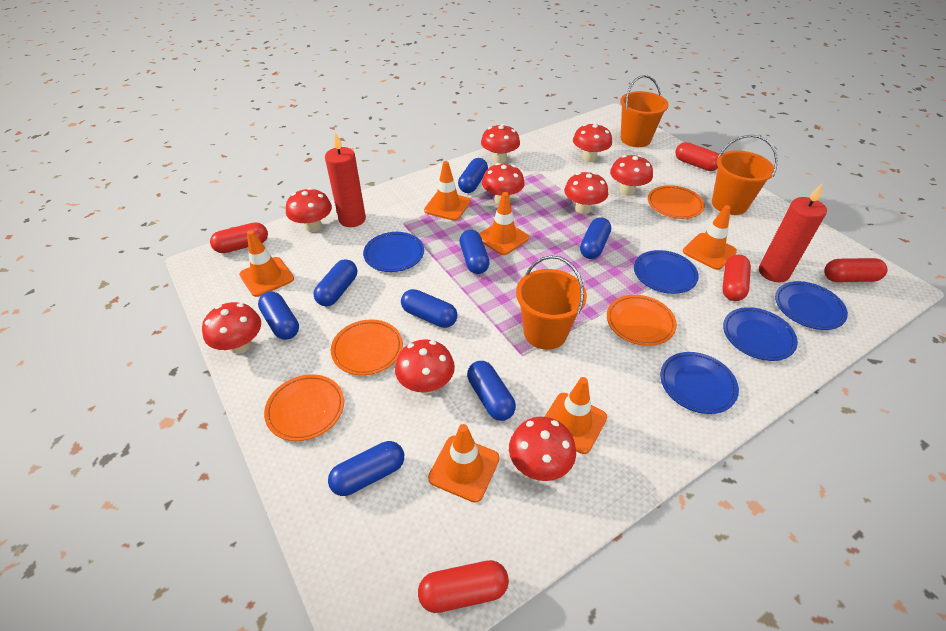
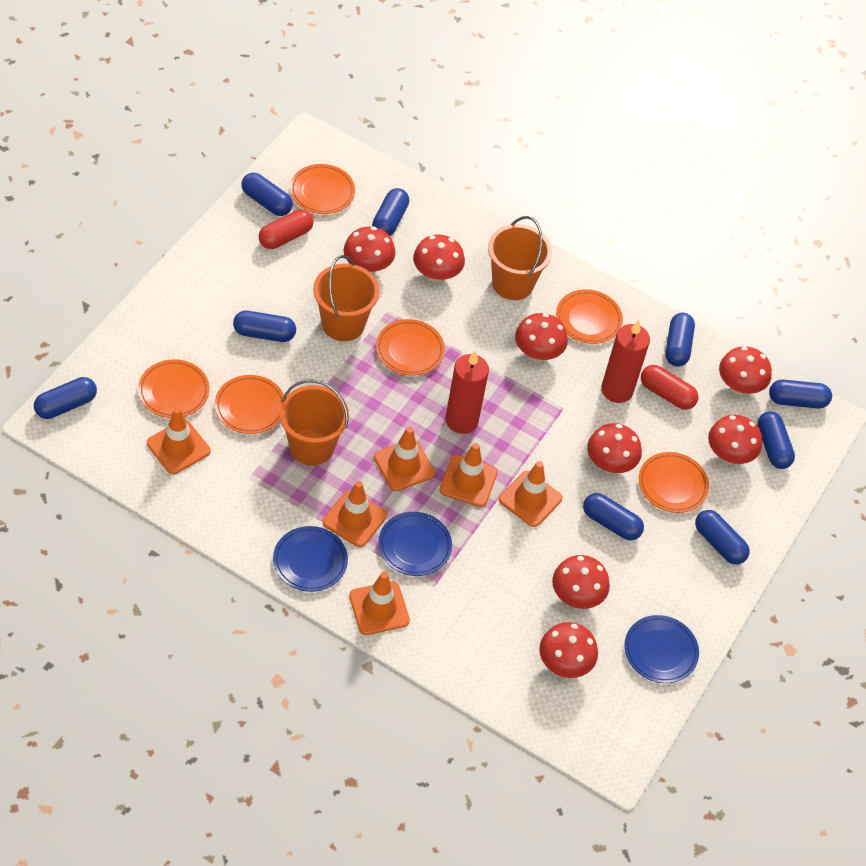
blue capsule: [258,291,299,340] [314,259,357,306] [328,441,404,496] [401,289,457,328] [458,158,488,193] [459,230,490,274] [467,361,516,421] [580,217,611,259] = 8 -> [34,377,97,419] [233,311,296,342] [241,173,293,216] [372,188,409,236] [583,493,644,540] [665,313,695,367] [695,510,750,564] [757,411,795,469] [769,380,832,408] = 9
blue plate: [363,232,424,272] [634,250,699,294] [660,352,739,414] [723,307,798,361] [775,281,848,330] = 5 -> [273,526,348,592] [378,512,452,576] [624,615,699,683] = 3
orange plate: [264,374,344,441] [331,319,403,375] [607,295,677,346] [648,185,705,219] = 4 -> [138,359,210,418] [215,375,284,434] [290,164,355,214] [376,319,445,375] [556,289,623,344] [639,452,709,513] = 6
red capsule: [210,222,268,253] [418,560,509,613] [675,142,719,171] [722,254,751,301] [824,258,888,282] = 5 -> [259,210,314,249] [641,365,699,410] = 2
red mushroom: [202,302,261,354] [286,188,332,232] [395,339,455,394] [481,124,520,163] [482,163,525,204] [509,417,576,481] [564,172,608,214] [573,124,612,162] [610,155,653,196] = 9 -> [344,227,396,274] [413,235,465,283] [515,313,568,362] [539,622,598,678] [552,555,610,609] [587,423,642,473] [708,415,762,464] [719,346,772,395] = 8

